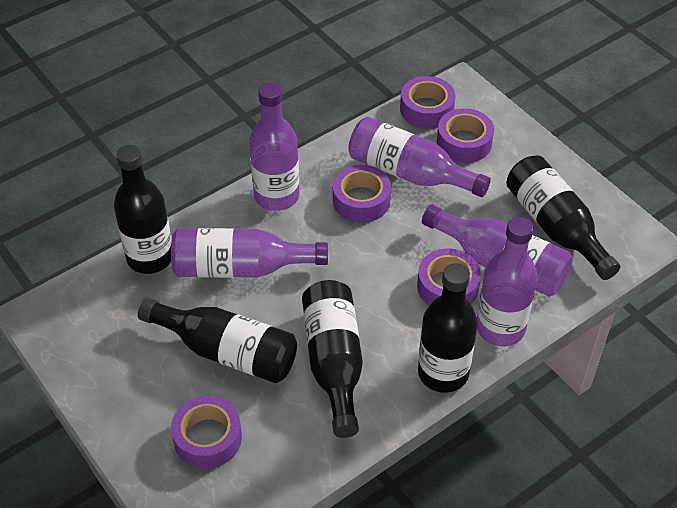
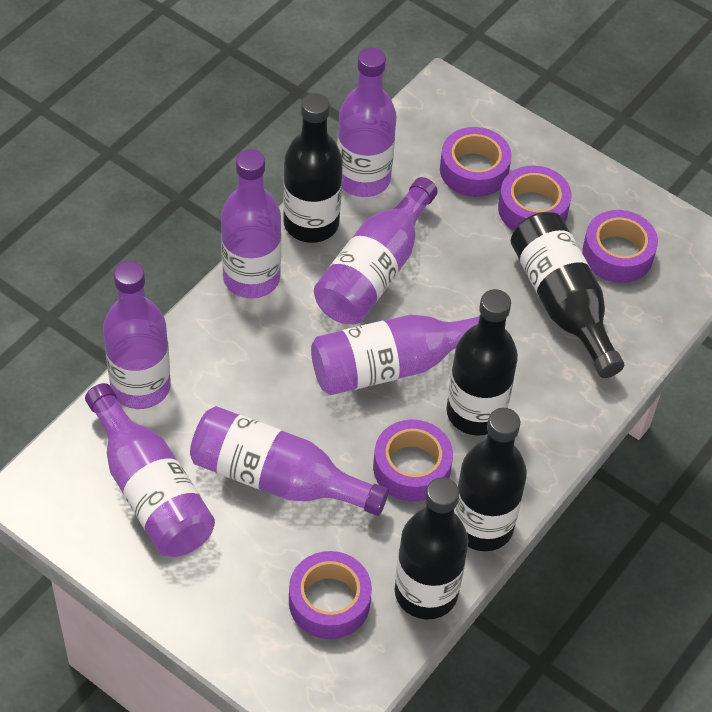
purple bottle: [171,228,328,278] [249,83,299,211] [348,117,491,197] [422,205,572,297] [477,217,538,346] = 5 -> [85,383,215,557] [103,261,171,409] [190,406,389,516] [221,149,281,299] [311,315,480,395] [314,177,438,324] [337,48,396,197] = 7

